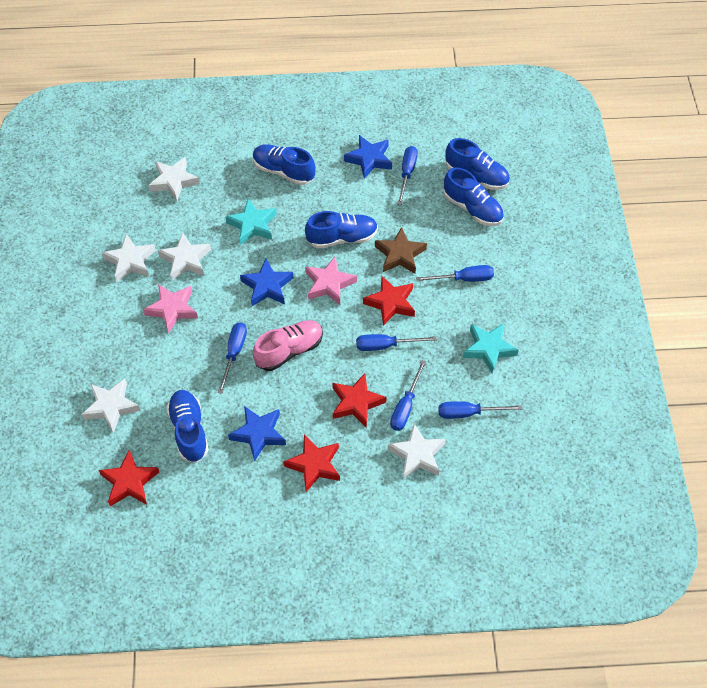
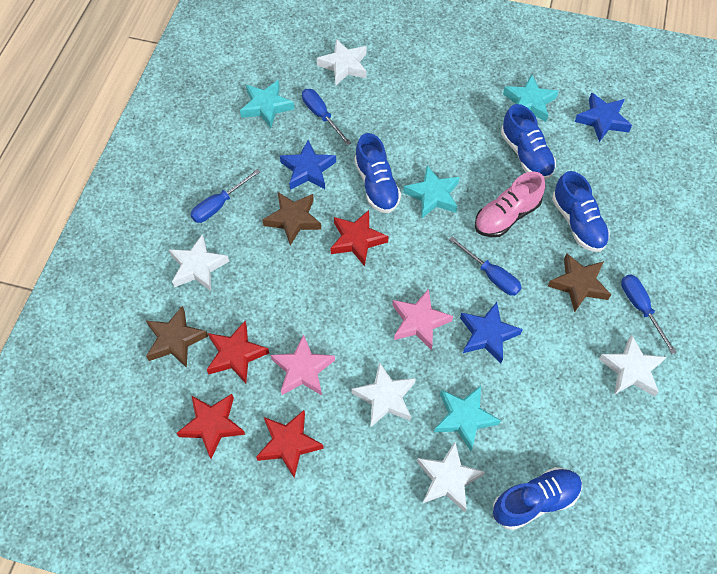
blue screwdriver: [218,322,247,394] [356,334,437,351] [390,360,426,431] [397,146,418,205] [416,265,494,282] [438,401,522,419] = 6 -> [190,169,260,223] [302,89,351,145] [449,236,522,296] [621,275,677,354] = 4
blue shoe: [166,390,209,463] [253,144,316,185] [305,211,378,249] [444,167,504,226] [445,138,510,190] = 5 -> [354,133,401,213] [493,467,582,530] [501,104,556,180] [552,171,610,252] = 4
brown star: [375,227,427,273] = 1 -> [146,306,208,368] [262,192,321,245] [547,253,611,312] = 3
turquoise star: [225,199,277,245] [463,323,519,373] = 2 -> [240,80,294,128] [403,165,460,218] [434,386,501,451] [503,74,559,122] = 4

